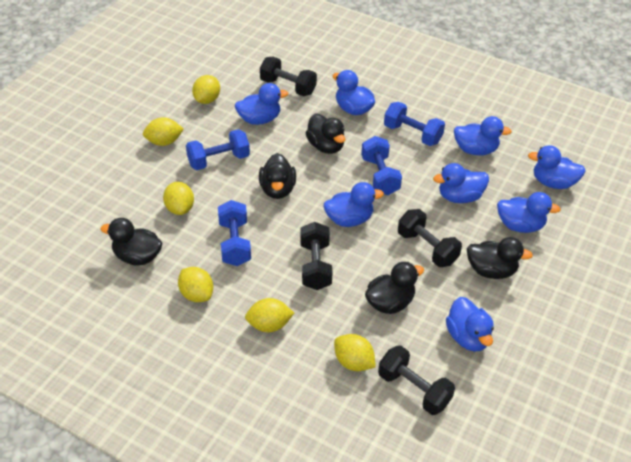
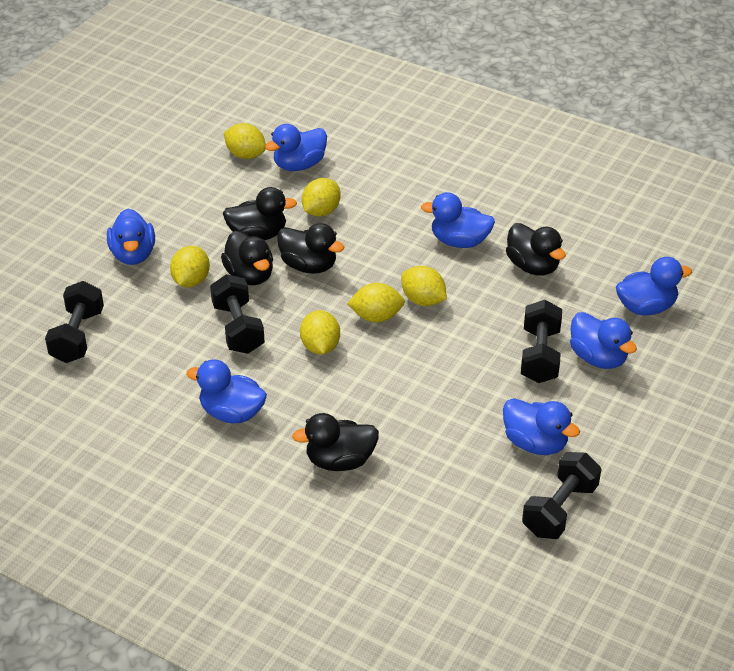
blue duck: [235,83,288,125] [323,182,384,227] [332,70,375,115] [433,163,489,203] [446,297,494,352] [454,116,512,155] [497,192,561,233] [528,145,586,189] = 8 -> [107,208,155,265] [186,359,267,423] [265,124,327,171] [421,192,495,248] [503,398,580,455] [570,312,637,369] [616,257,692,316] = 7
blue dumbbell: [186,129,250,170] [218,200,251,266] [361,136,402,195] [384,102,445,146] = 4 -> none = 0

